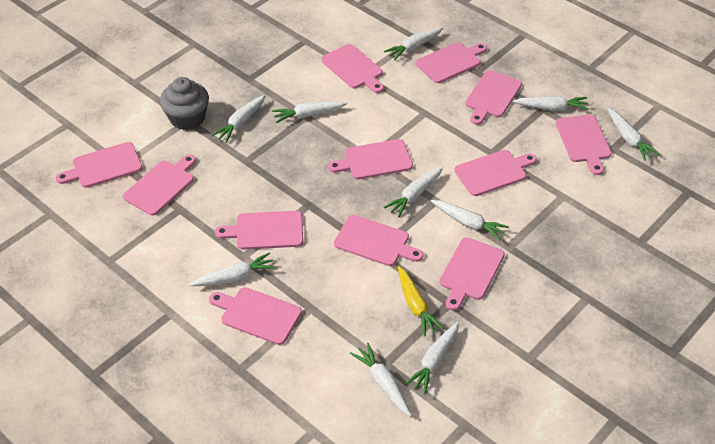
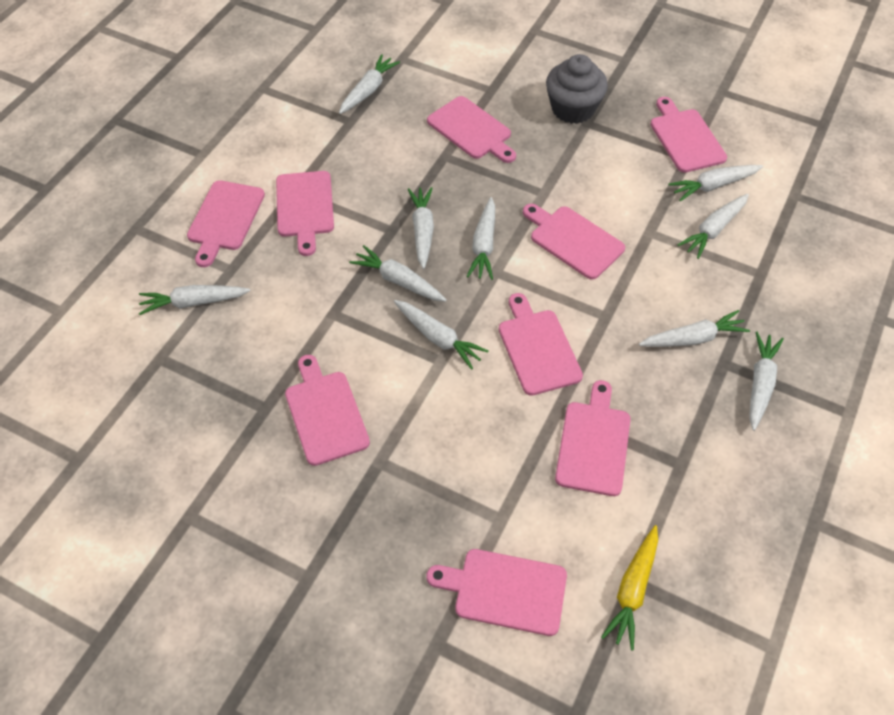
pink cutting board: [56,142,142,188] [123,155,196,216] [209,287,302,345] [215,211,303,250] [321,44,384,93] [328,139,413,179] [334,215,424,266] [416,42,487,83] [439,237,505,311] [455,150,537,196] [465,70,522,125] [556,114,612,175] = 12 -> [187,180,265,267] [276,171,334,256] [285,355,370,466] [427,96,516,163] [427,549,567,636] [499,293,583,396] [523,204,625,280] [555,380,631,496] [650,97,727,173] = 9

